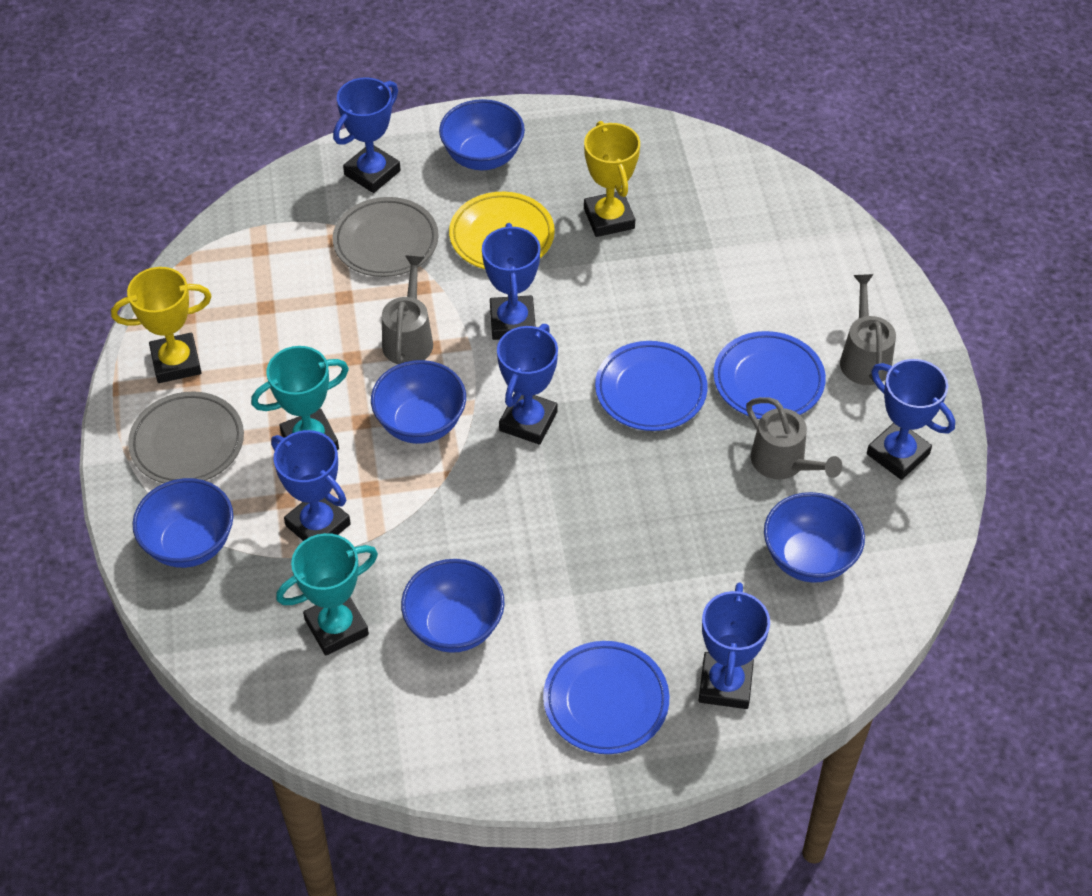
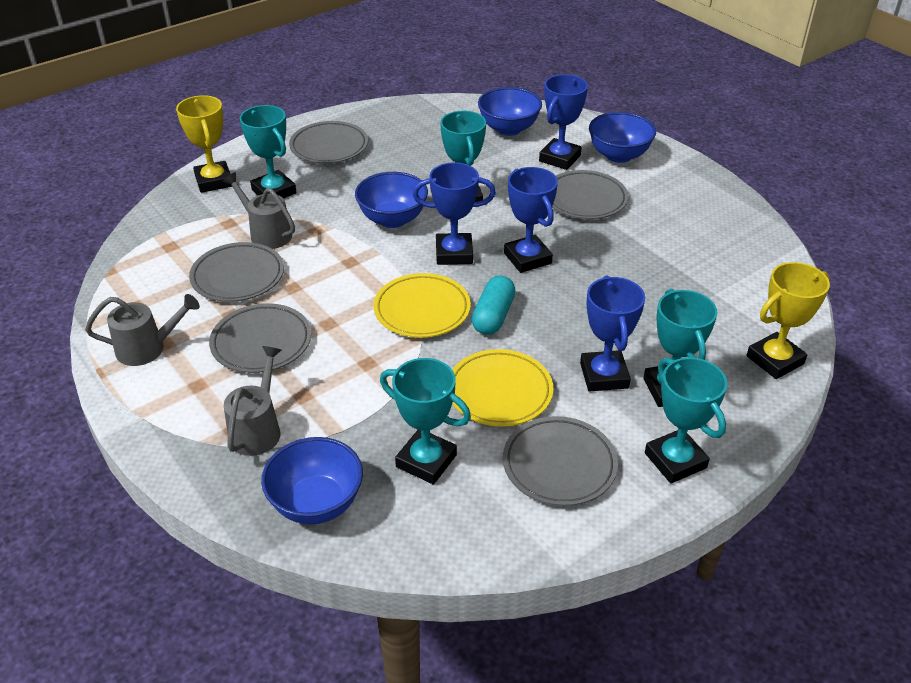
blue bowl: [132,478,233,568] [371,360,466,444] [401,559,505,653] [439,99,525,170] [764,492,865,583] = 5 -> [261,437,363,524] [355,172,428,228] [478,87,542,136] [589,112,656,163] = 4
blue plate: [543,641,669,754] [595,341,707,431] [713,331,826,419] = 3 -> none = 0
blue trophy: [271,430,351,541] [333,77,401,193] [482,223,540,340] [497,324,558,445] [699,583,770,709] [867,359,955,480] = 6 -> [413,162,496,265] [504,167,558,273] [539,74,588,170] [580,275,645,392] = 4
grey plate: [128,391,244,483] [333,197,439,277] = 2 -> [189,242,284,302] [209,303,311,373] [289,121,368,163] [503,416,618,506] [552,170,628,219] = 5
turquoise capsule: none = 0 -> [472,275,516,335] = 1
turquoise trophy: [251,346,349,450] [276,533,378,655] = 2 -> [240,105,297,199] [380,358,471,484] [440,111,486,202] [643,289,718,407] [645,357,727,483] = 5
yellow plate: [449,192,555,269] = 1 -> [374,273,471,338] [452,349,553,427] = 2

